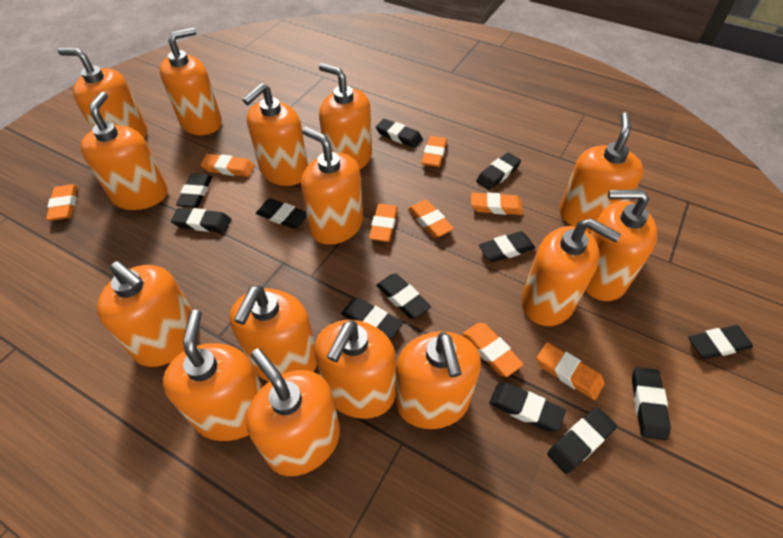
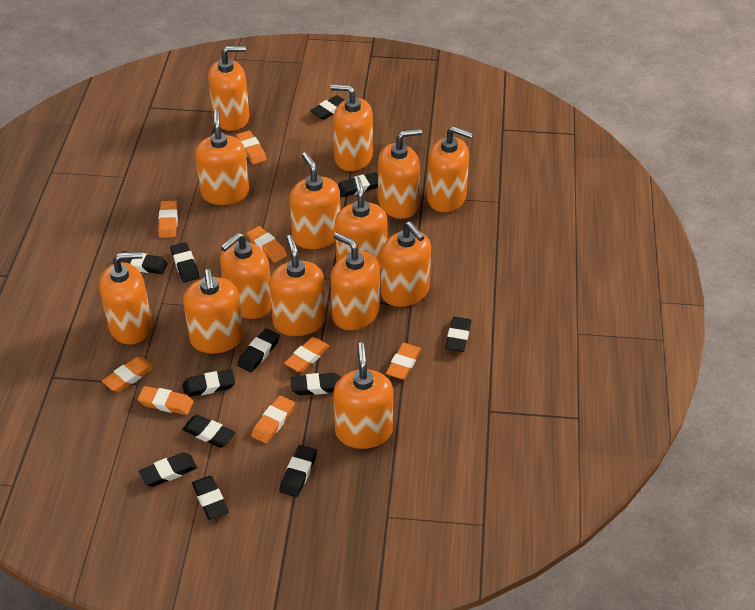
orange soap dispenser: [58,48,147,139] [80,92,168,210] [97,261,192,367] [160,28,222,135] [163,310,263,441] [230,285,317,382] [242,83,308,186] [246,348,340,476] [301,127,363,245] [315,320,396,419] [319,63,372,169] [396,331,481,429] [521,218,621,326] [559,112,644,232] [585,189,657,301] = 15 -> [99,251,152,345] [183,269,244,354] [195,110,249,205] [208,46,249,131] [220,232,271,319] [269,235,326,336] [290,152,341,249] [330,84,373,171] [331,232,380,330] [333,342,393,449] [335,176,387,269] [378,129,422,219] [381,221,431,307] [427,126,473,212] = 14

